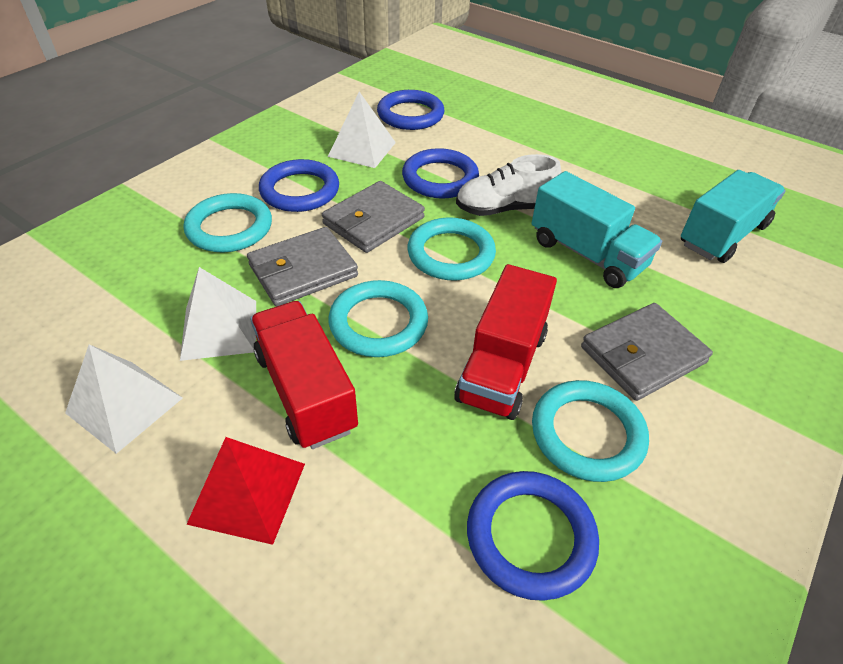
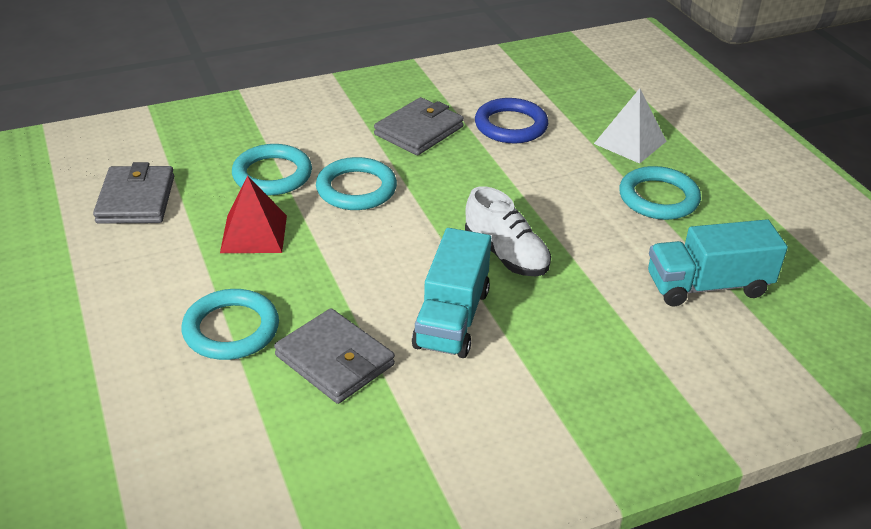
blue ring: [259,159,339,212] [377,90,444,130] [402,148,479,198] [467,471,599,601] = 4 -> [475,98,548,143] = 1
red truck: [250,301,358,449] [454,264,557,420] = 2 -> none = 0
white pyramid: [65,344,183,454] [180,267,256,361] [328,92,396,168] = 3 -> [594,88,667,164] = 1

